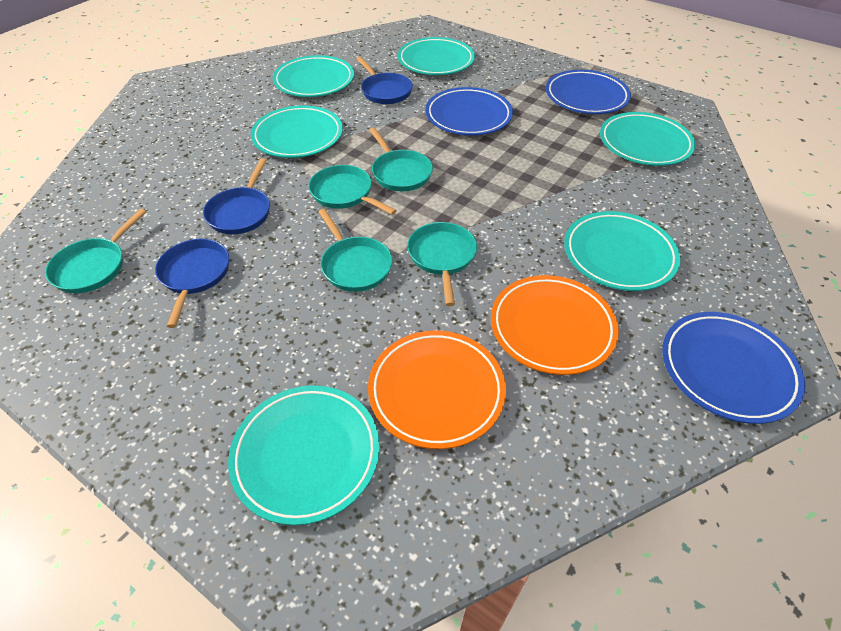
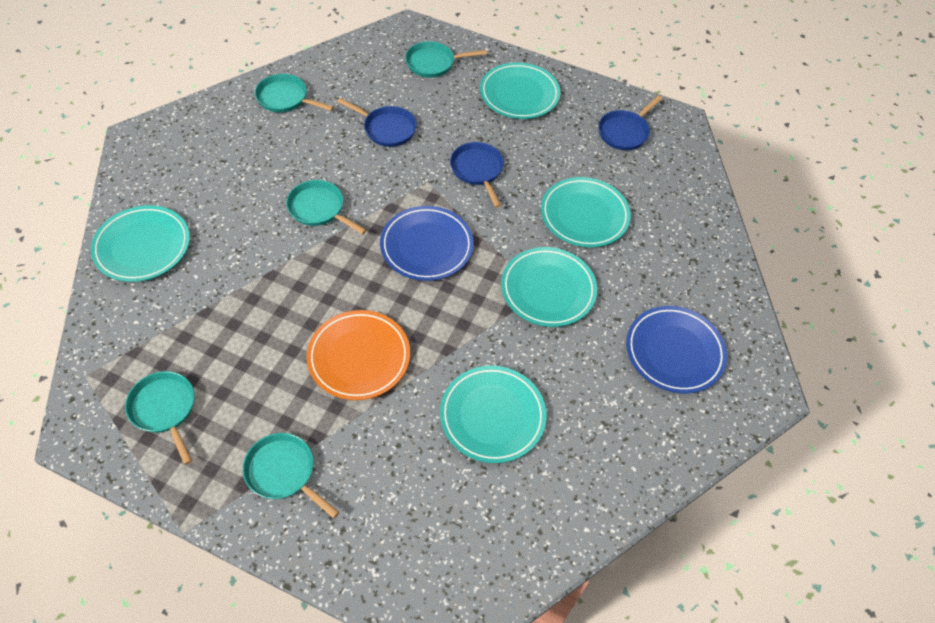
blue plate: [426,87,513,135] [546,70,631,114] [662,312,805,424] = 3 -> [380,206,474,281] [626,306,727,393] = 2
orange plate: [368,331,506,449] [491,275,619,375] = 2 -> [307,310,410,400] = 1
turquoise plate: [228,385,380,525] [251,105,343,158] [273,55,354,97] [398,37,475,75] [564,211,680,291] [600,112,696,166] = 6 -> [91,205,190,282] [440,366,547,463] [480,62,561,119] [501,247,597,327] [541,177,631,247] = 5

